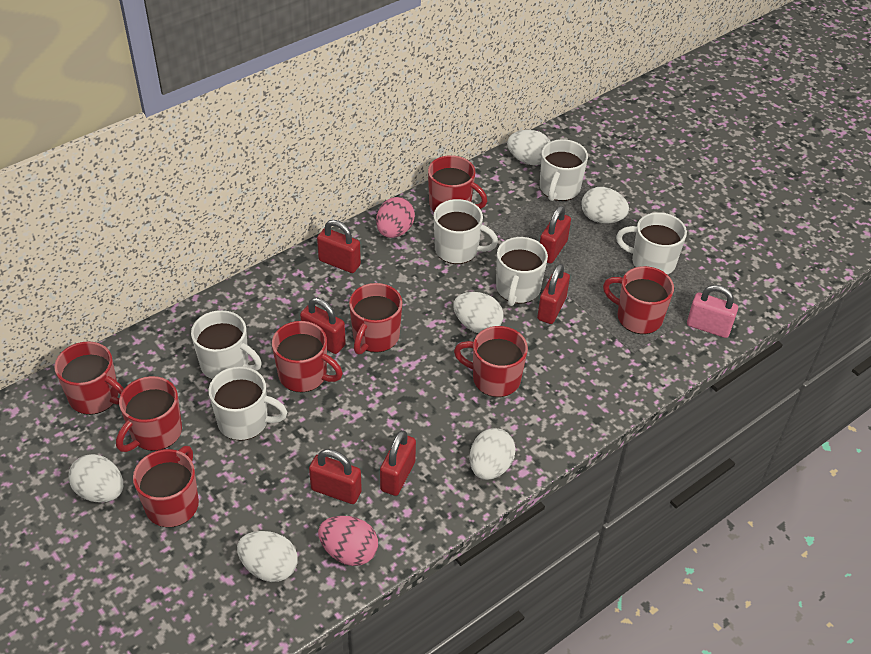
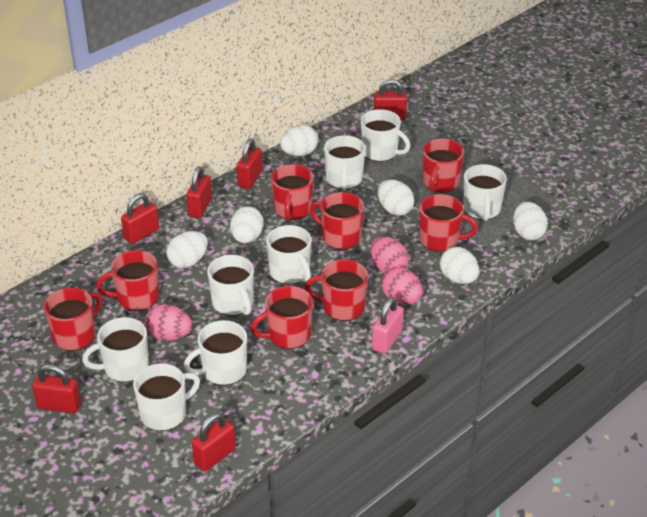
pink egg: [318,516,378,566] [376,197,415,238] = 2 -> [145,304,192,341] [371,236,409,273] [381,267,423,305] = 3
white mug: [191,310,262,380] [209,366,287,441] [434,199,498,264] [496,237,548,306] [540,139,588,201] [616,212,687,275] = 6 -> [82,317,149,382] [133,363,200,431] [184,320,247,385] [207,255,254,316] [266,225,311,285] [324,135,365,190] [361,109,411,162] [463,164,507,221] = 8

